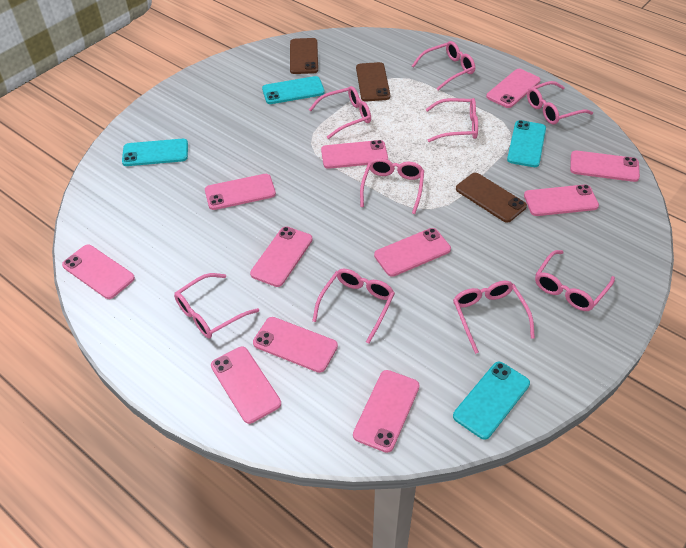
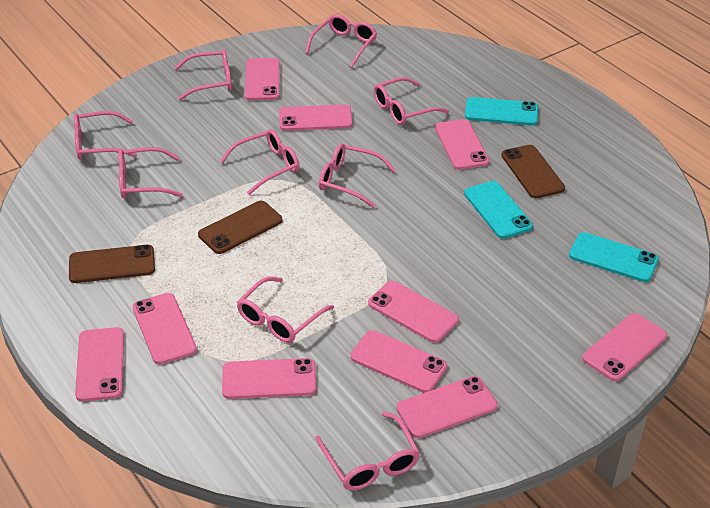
pink phone: [62,245,135,299] [205,174,276,210] [211,347,281,424] [250,226,312,287] [253,317,338,373] [321,140,388,169] [353,370,420,453] [374,228,451,277] [486,69,541,108] [524,184,599,216] [570,151,640,182] = 11 -> [75,327,124,402] [133,293,197,364] [222,358,316,399] [245,58,280,100] [279,105,353,131] [350,330,447,393] [368,281,459,343] [396,376,498,438] [435,119,489,170] [582,313,667,381] = 10
turquoise phone: [122,139,188,166] [262,76,325,104] [453,362,530,440] [507,120,546,167] = 4 -> [464,181,533,239] [465,97,538,126] [569,232,659,282] = 3

